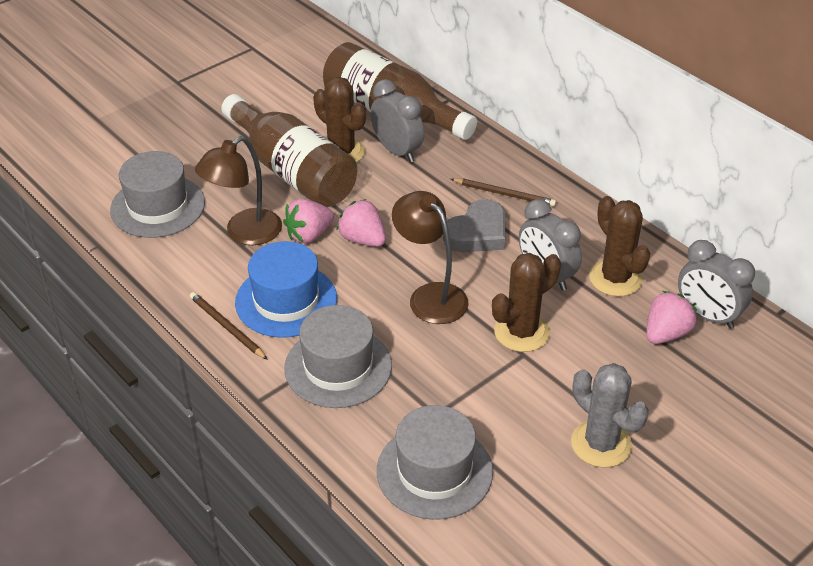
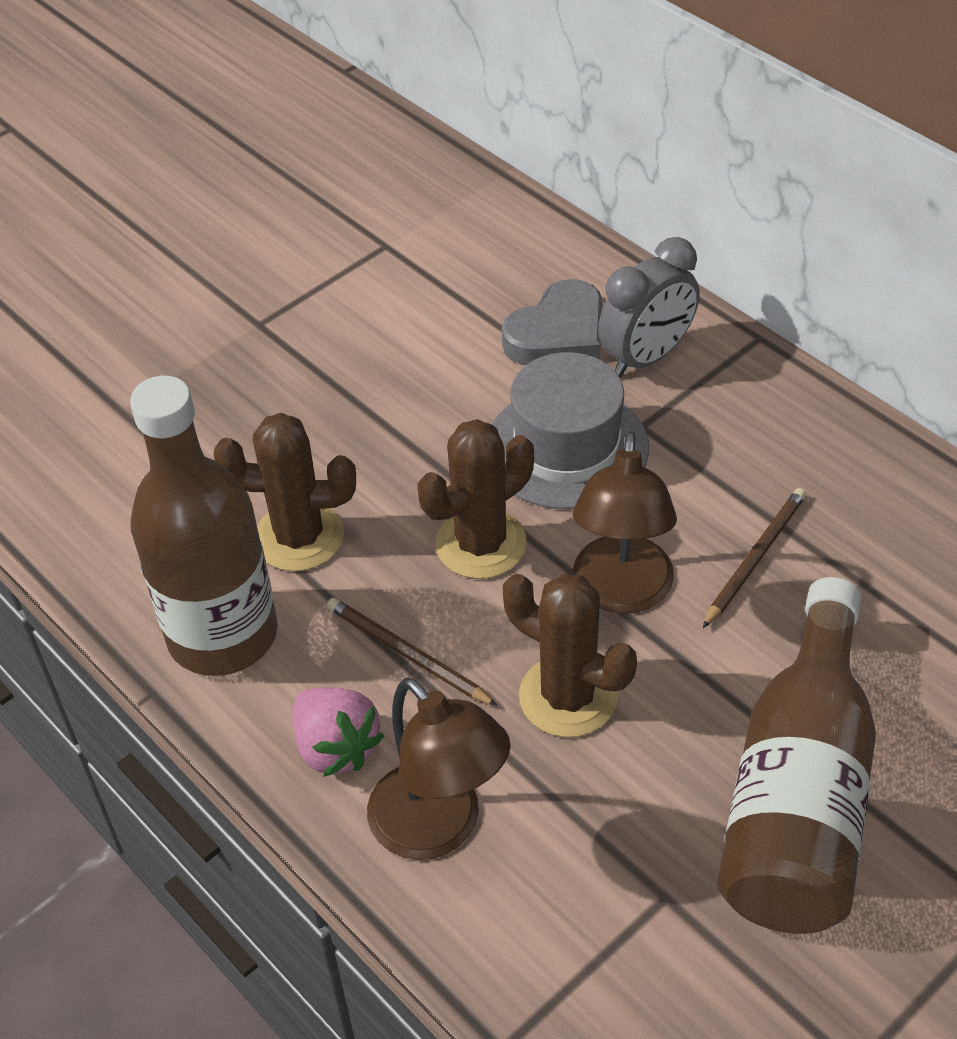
blue hat: [235,241,337,338] = 1 -> none = 0
grey cactus: [571,363,649,468] = 1 -> none = 0
grey clock: [370,79,424,162] [519,199,582,291] [678,240,755,329] = 3 -> [598,237,700,377] = 1
grey hat: [110,151,205,238] [284,305,392,408] [377,405,493,520] = 3 -> [492,352,649,509] = 1
pink strawberry: [283,199,334,243] [337,199,386,247] [647,291,697,344] = 3 -> [293,687,384,777] = 1

